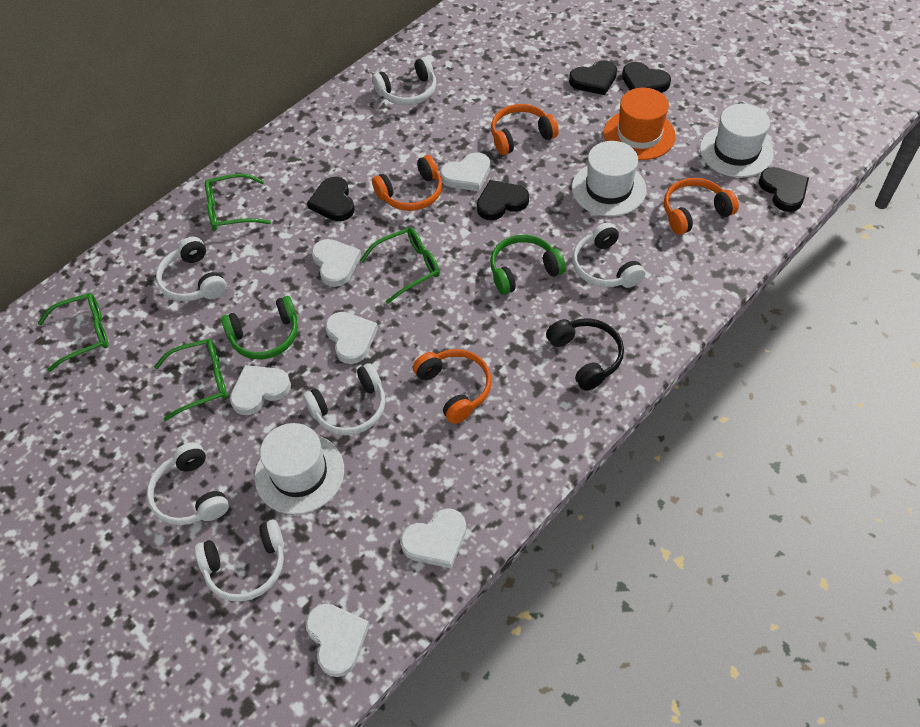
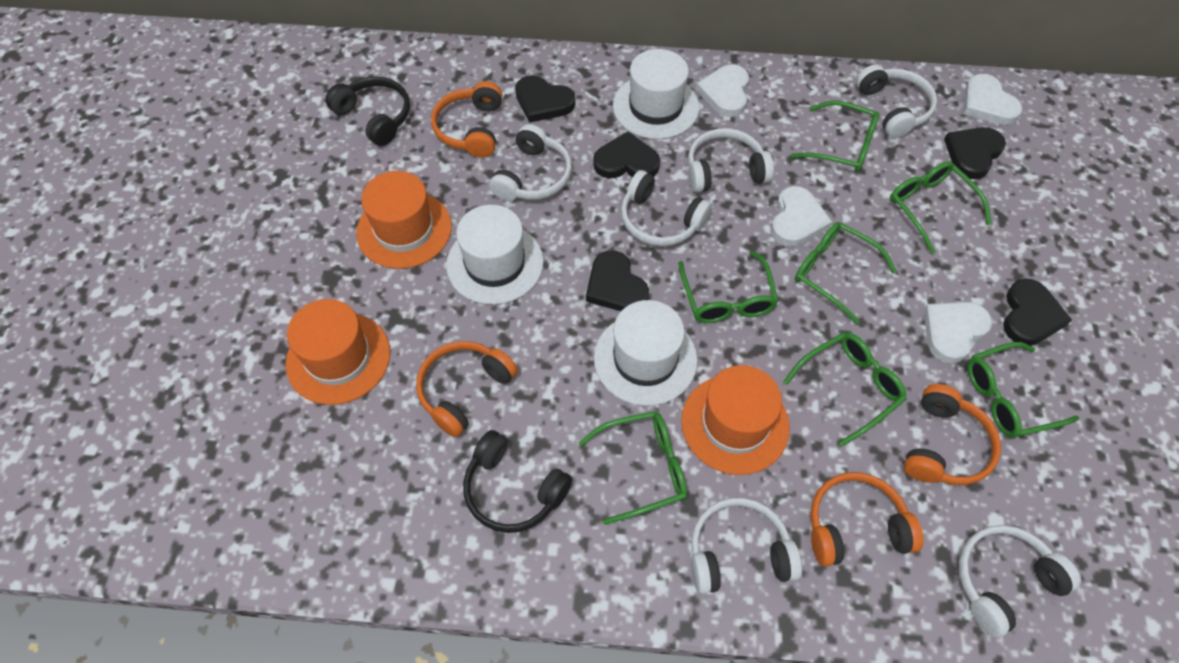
black headphones: [546,318,624,391] = 1 -> [326,77,410,146] [463,430,572,533] = 2
green glasses: [38,293,108,372] [154,339,227,421] [205,173,271,231] [360,227,440,304] = 4 -> [579,411,687,525] [678,251,779,323] [783,332,907,447] [791,100,880,172] [795,222,896,324] [890,161,992,254] [967,342,1079,438] = 7
green headphones: [221,296,298,359] [490,235,566,295] = 2 -> none = 0
orange hat: [604,88,676,160] = 1 -> [286,299,390,405] [356,171,452,269] [681,365,790,475] = 3
white heart: [230,365,291,415] [305,604,370,677] [311,239,361,287] [325,312,378,364] [400,508,466,568] [440,152,490,191] = 6 -> [696,65,749,117] [771,186,832,247] [923,302,992,363] [963,74,1023,125] = 4

